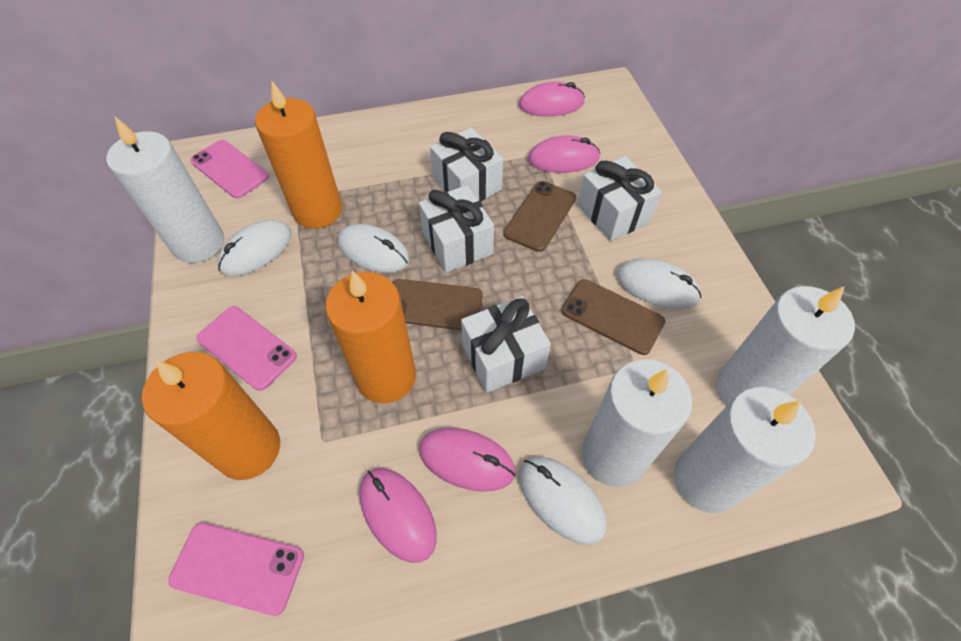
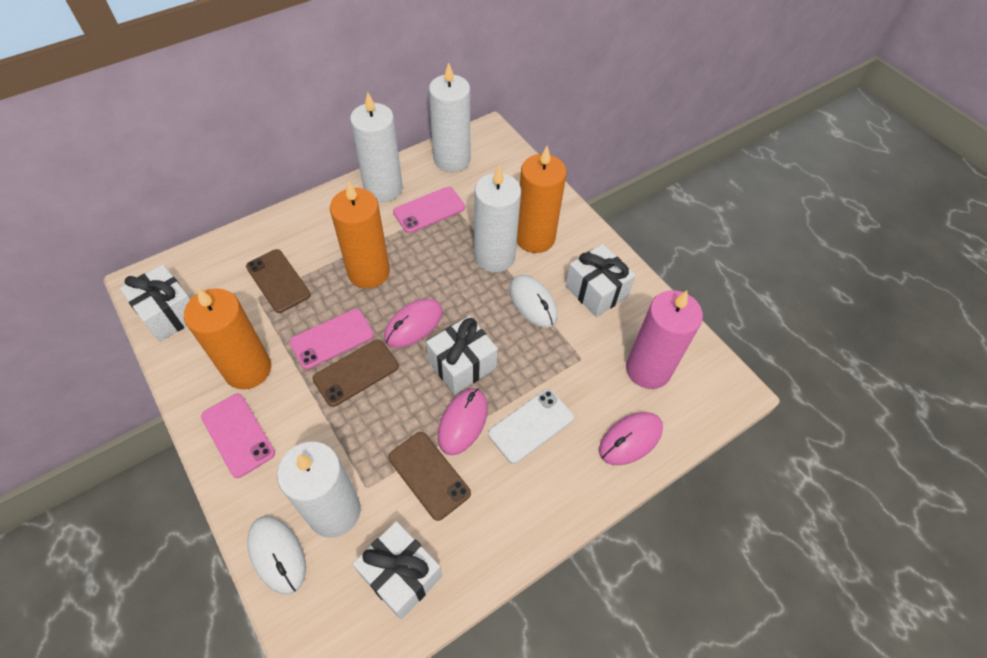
pink candle: none = 0 -> [626,290,703,389] = 1
pink mouse: [359,468,437,563] [419,428,515,492] [519,82,585,117] [528,136,600,173] = 4 -> [384,299,443,348] [438,388,488,455] [599,412,663,465] = 3
white mouse: [217,220,292,276] [338,224,410,273] [519,456,607,545] [617,259,701,308] = 4 -> [248,516,306,594] [509,275,558,328] = 2
white phone: none = 0 -> [488,389,574,464] = 1

